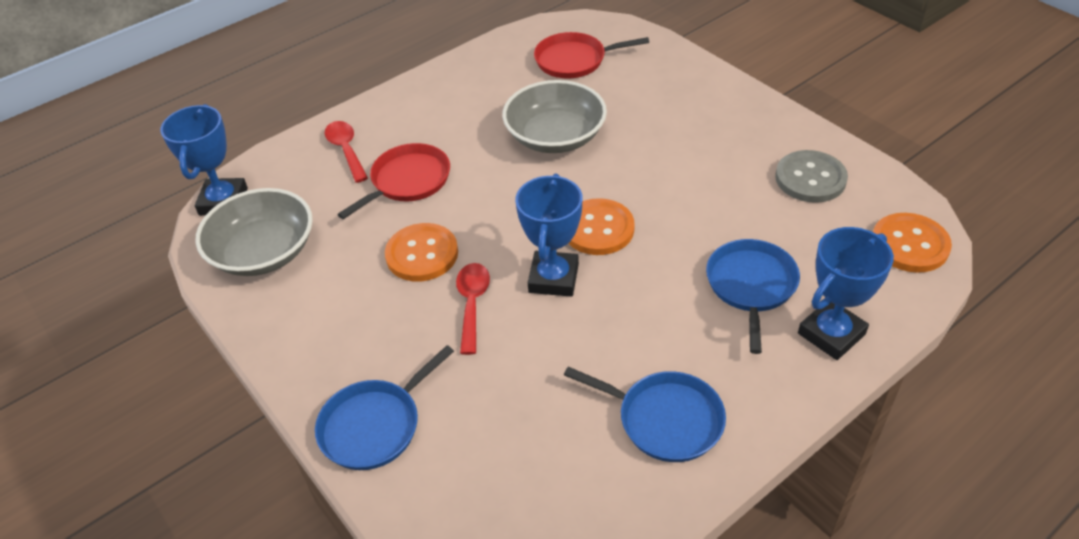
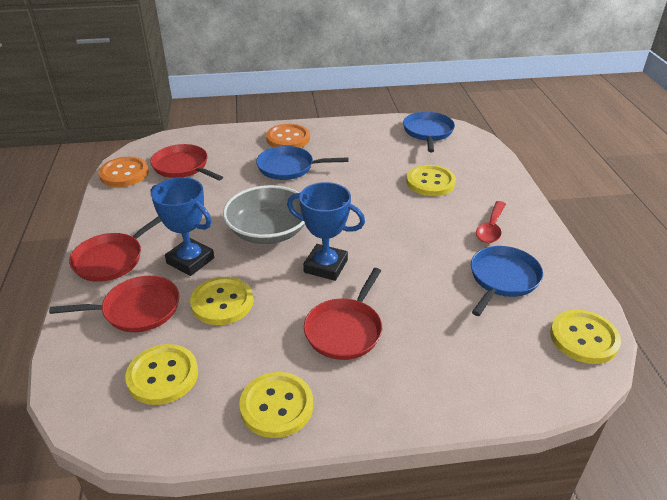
blue trophy: [160,104,248,216] [515,174,583,297] [798,227,894,360] = 3 -> [150,177,214,276] [287,182,365,281] = 2
grey bowl: [195,188,313,276] [502,80,607,153] = 2 -> [223,185,305,244] = 1
grey button: [775,150,848,203] = 1 -> none = 0
orange button: [385,223,458,281] [568,198,635,255] [873,213,952,273] = 3 -> [98,157,149,187] [266,124,310,148] = 2
red pan: [337,143,450,219] [534,32,649,79] = 2 -> [49,276,179,332] [69,216,161,282] [150,144,223,181] [304,268,382,360] = 4
red spoon: [325,121,368,183] [456,263,490,355] = 2 -> [476,201,506,243] = 1
yellow button: none = 0 -> [125,344,198,405] [190,277,253,325] [239,372,313,438] [406,165,456,196] [550,310,621,364] = 5

